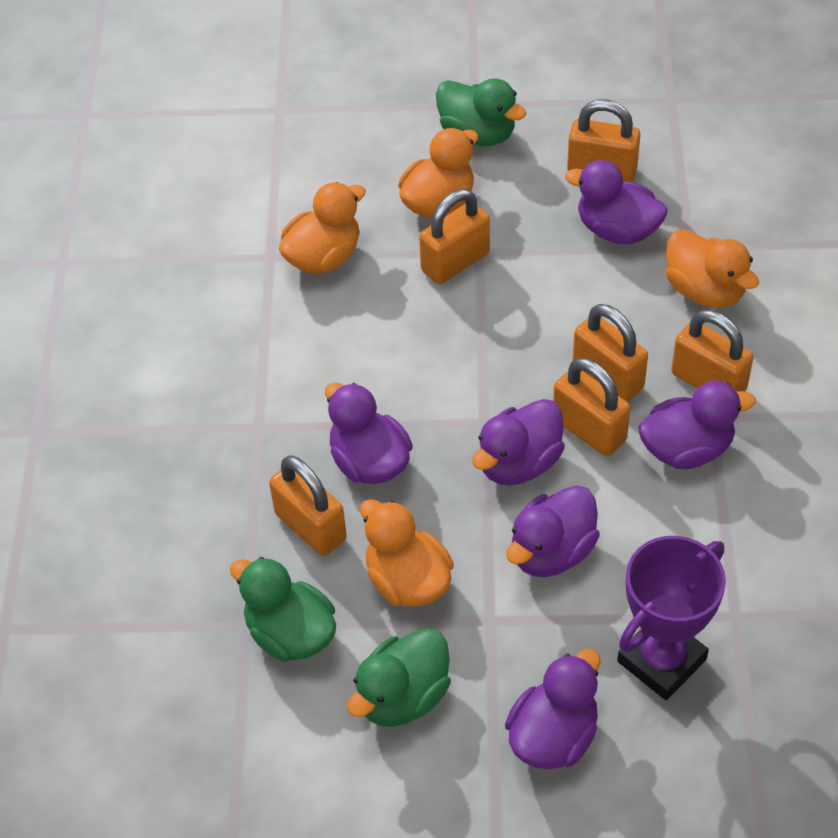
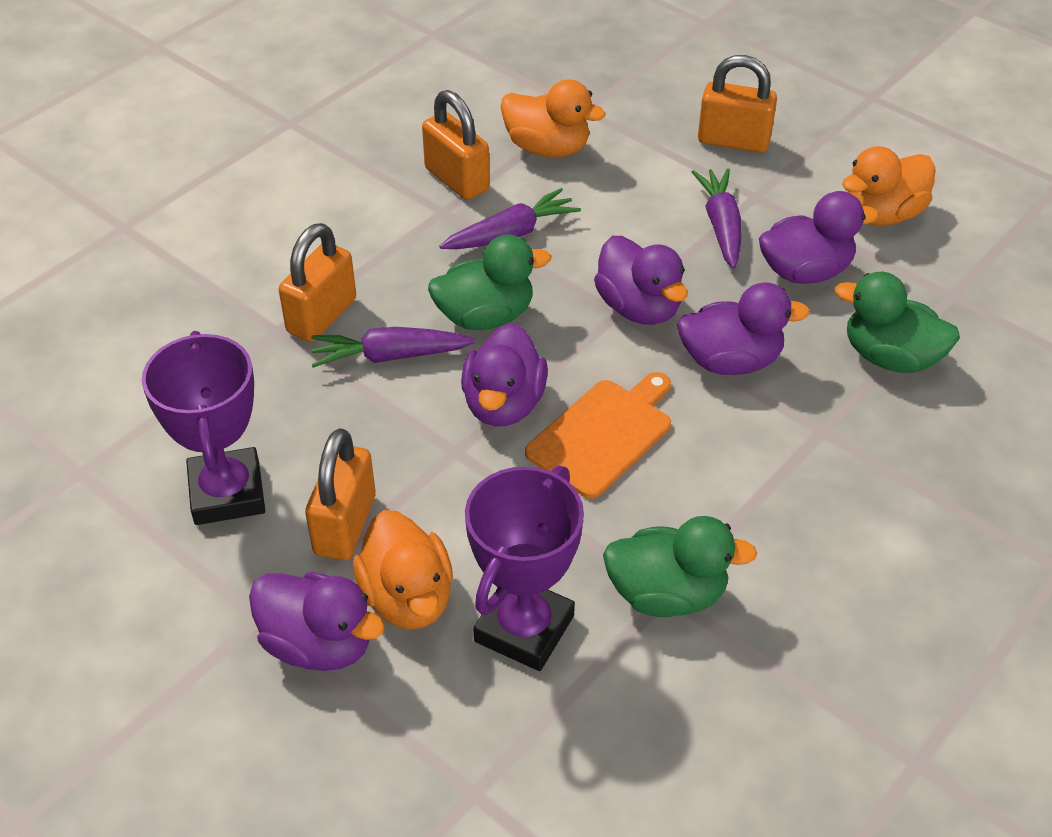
orange cutting board: none = 0 -> [525,372,671,499] = 1
orange duck: [279,182,366,274] [360,499,454,607] [398,128,478,219] [666,229,759,308] = 4 -> [353,510,453,630] [501,79,605,157] [842,146,935,226] = 3
orange padlock: [269,456,347,556] [419,189,490,284] [553,358,630,456] [567,100,640,182] [572,304,648,402] [671,310,754,392] = 6 -> [279,223,356,342] [305,428,376,560] [422,90,490,200] [698,55,777,153] = 4
purple carrot: none = 0 -> [311,327,475,368] [439,188,581,249] [692,168,741,269] = 3
purple duck: [325,382,413,484] [472,399,565,485] [505,649,601,769] [506,485,600,577] [565,160,668,244] [638,381,756,469] = 6 -> [249,572,385,671] [461,323,548,426] [594,236,688,325] [677,282,810,375] [759,191,879,284] = 5
purple trophy: [617,536,726,700] = 1 -> [142,331,265,525] [465,466,584,671] = 2

